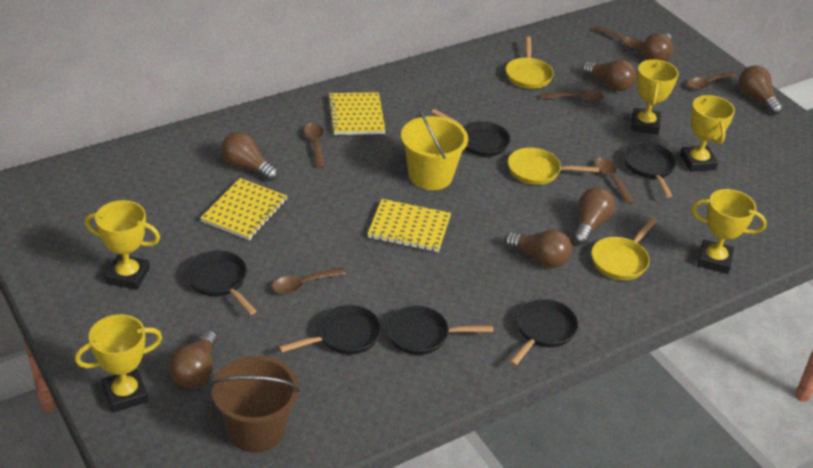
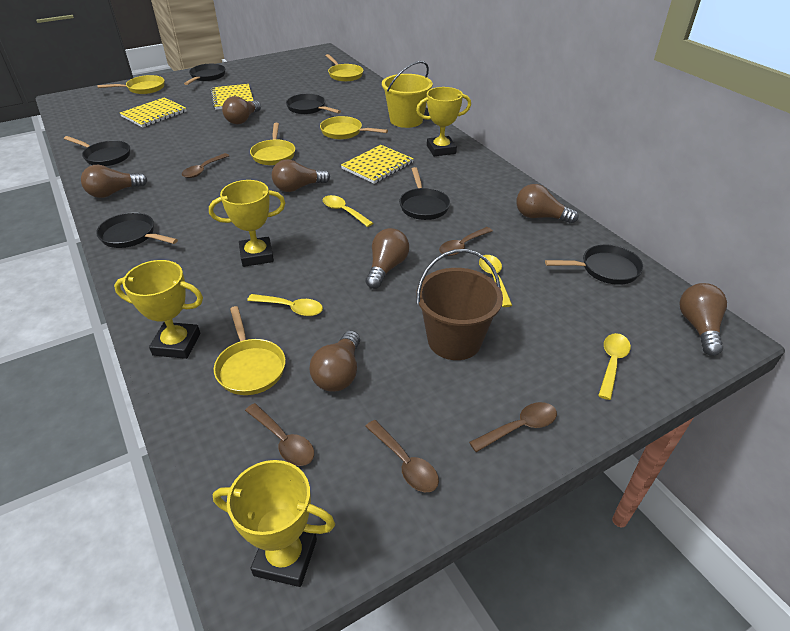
brown spoon: [272,267,346,294] [304,123,325,168] [541,90,604,102] [593,26,643,50] [594,158,635,204] [687,72,736,90] = 6 -> [182,153,230,178] [245,403,314,466] [365,420,439,492] [439,227,493,256] [469,402,557,452] = 5
yellow pan: [506,36,554,89] [508,148,599,185] [591,218,657,280] = 3 -> [97,75,165,94] [214,306,286,395] [250,123,295,165] [320,116,388,140] [326,54,364,82] = 5
yellow spoon: none = 0 -> [247,294,323,316] [323,195,373,227] [479,255,512,307] [598,333,631,400] = 4
yellow trophy: [75,314,162,413] [85,200,160,290] [631,59,679,135] [680,95,735,172] [691,189,767,274] = 5 -> [114,260,203,359] [209,180,285,267] [212,460,335,587] [416,87,471,156] = 4

